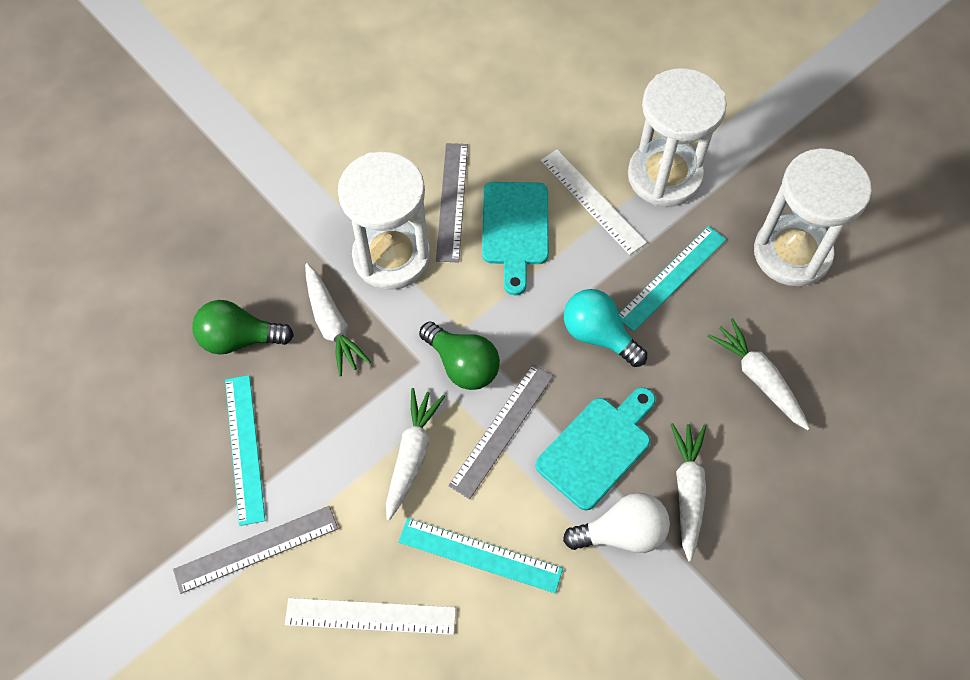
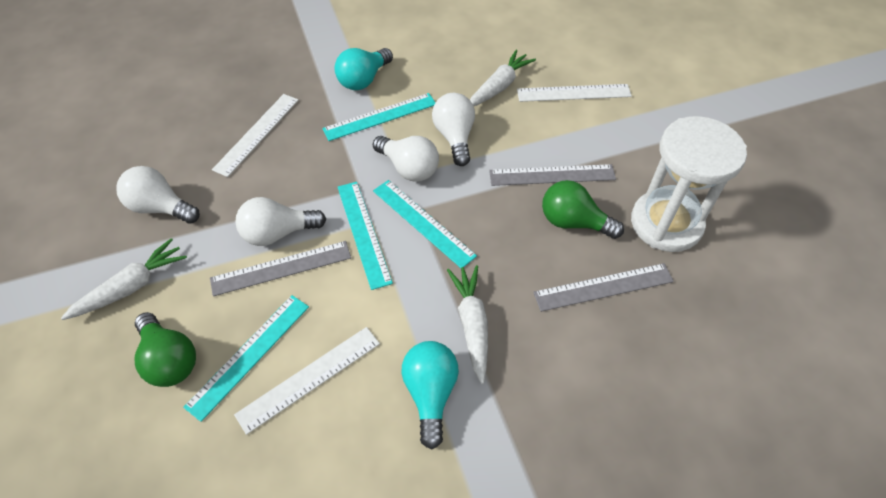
turquoise cutting board: [482,182,549,295] [535,387,655,511] = 2 -> none = 0
turquoise light bulb: [564,289,647,367] = 1 -> [335,48,393,90] [402,341,459,449] = 2
turquoise ruler: [225,375,265,526] [398,518,563,593] [619,226,726,332] = 3 -> [183,295,309,422] [322,93,436,141] [338,182,393,290] [373,180,477,268] = 4
white carrot: [305,263,371,376] [386,388,445,521] [671,423,706,562] [708,318,810,430] = 4 -> [61,238,187,320] [447,265,488,384] [470,50,536,106] = 3
white hourglass: [338,152,431,290] [628,68,727,207] [754,148,872,286] = 3 -> [631,116,747,252] = 1
white light bulb: [563,493,670,553] = 1 -> [116,166,200,224] [235,197,326,246] [373,136,439,182] [432,93,475,166] = 4
white ruler: [285,598,456,635] [540,150,647,255] = 2 -> [212,94,299,177] [234,327,380,435] [517,84,632,102] = 3

